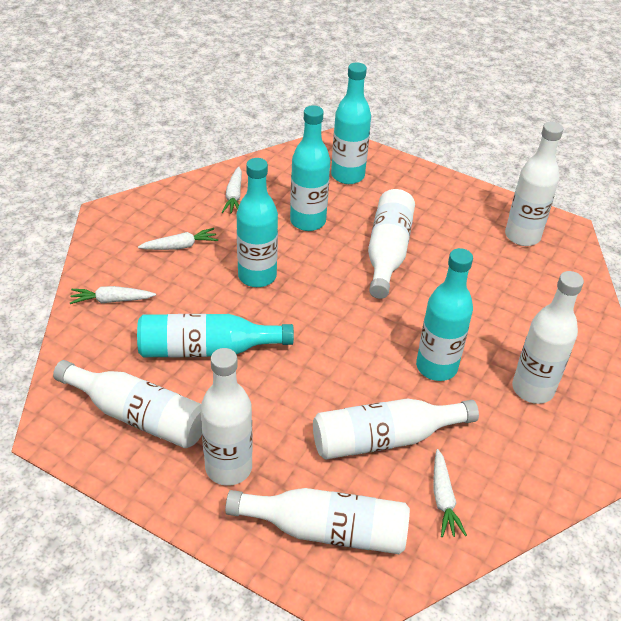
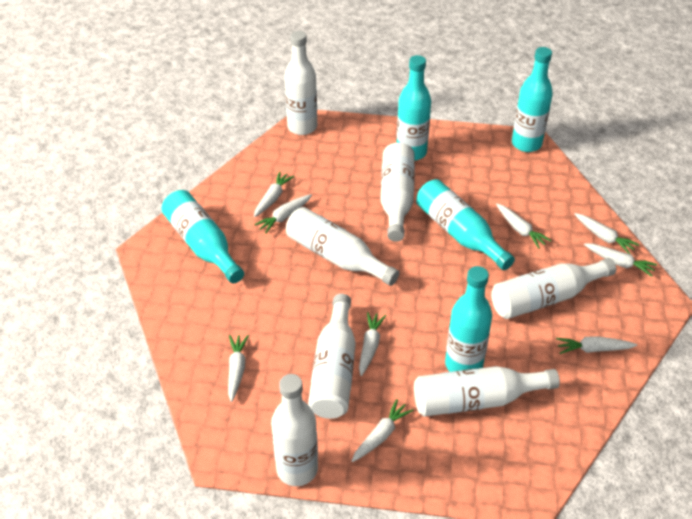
white carrot: [70,286,156,304] [138,228,218,250] [222,166,242,214] [434,449,467,537] = 4 -> [228,335,249,402] [254,171,294,217] [254,194,312,234] [352,399,413,462] [359,312,386,376] [496,204,552,249] [556,336,637,354] [574,213,639,254] [584,243,657,277] = 9

